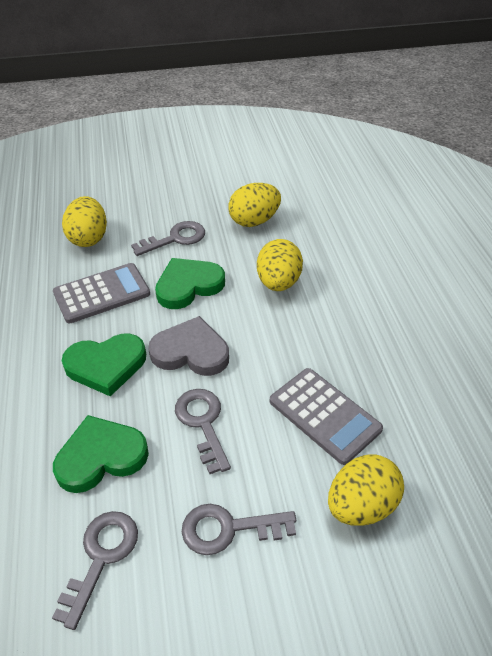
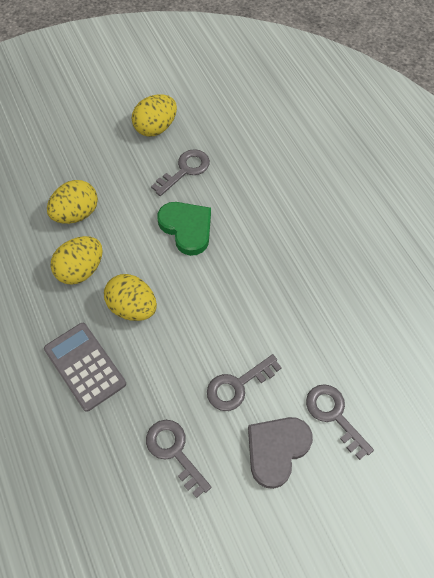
green heart: [53,415,149,493] [62,334,146,397] [155,258,225,309] = 3 -> [157,202,211,256] = 1
grey calculator: [53,263,150,323] [270,368,383,465] = 2 -> [44,323,126,412] = 1

